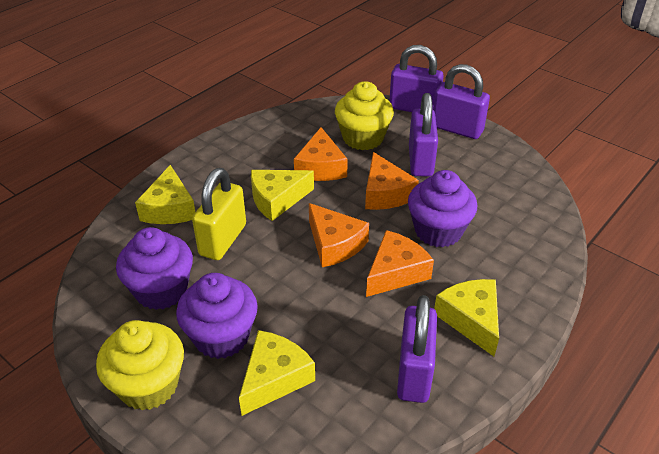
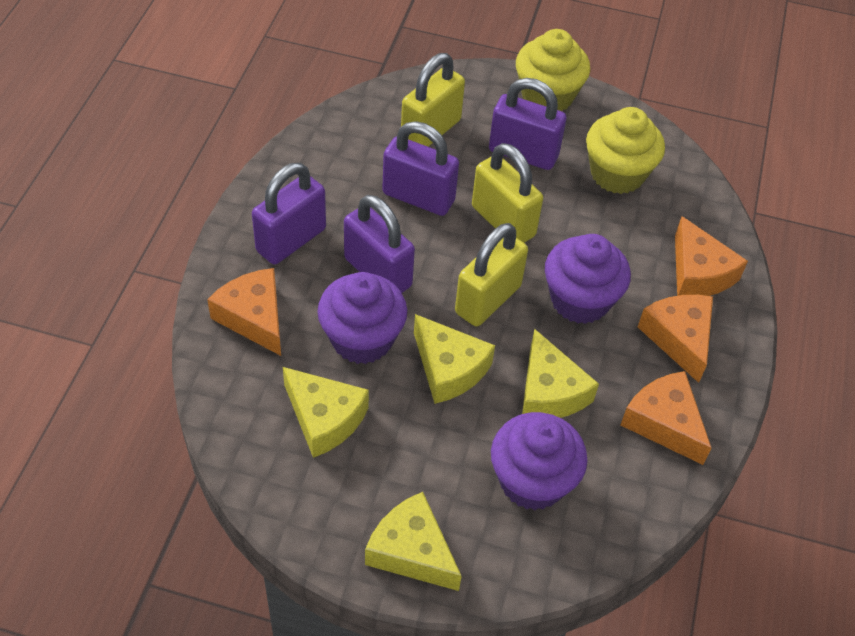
yellow padlock: [192,168,246,260] = 1 -> [401,53,465,147] [455,223,528,326] [472,143,543,243] = 3

